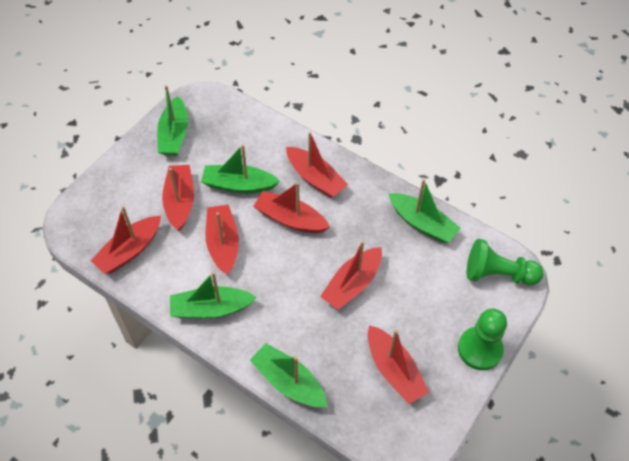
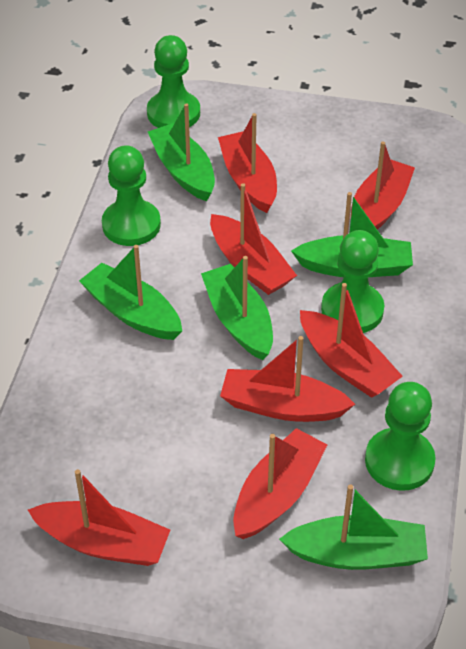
green pawn: [458,308,507,370] [466,239,544,285] = 2 -> [102,145,161,246] [147,35,200,128] [321,230,384,333] [365,382,436,491] = 4

